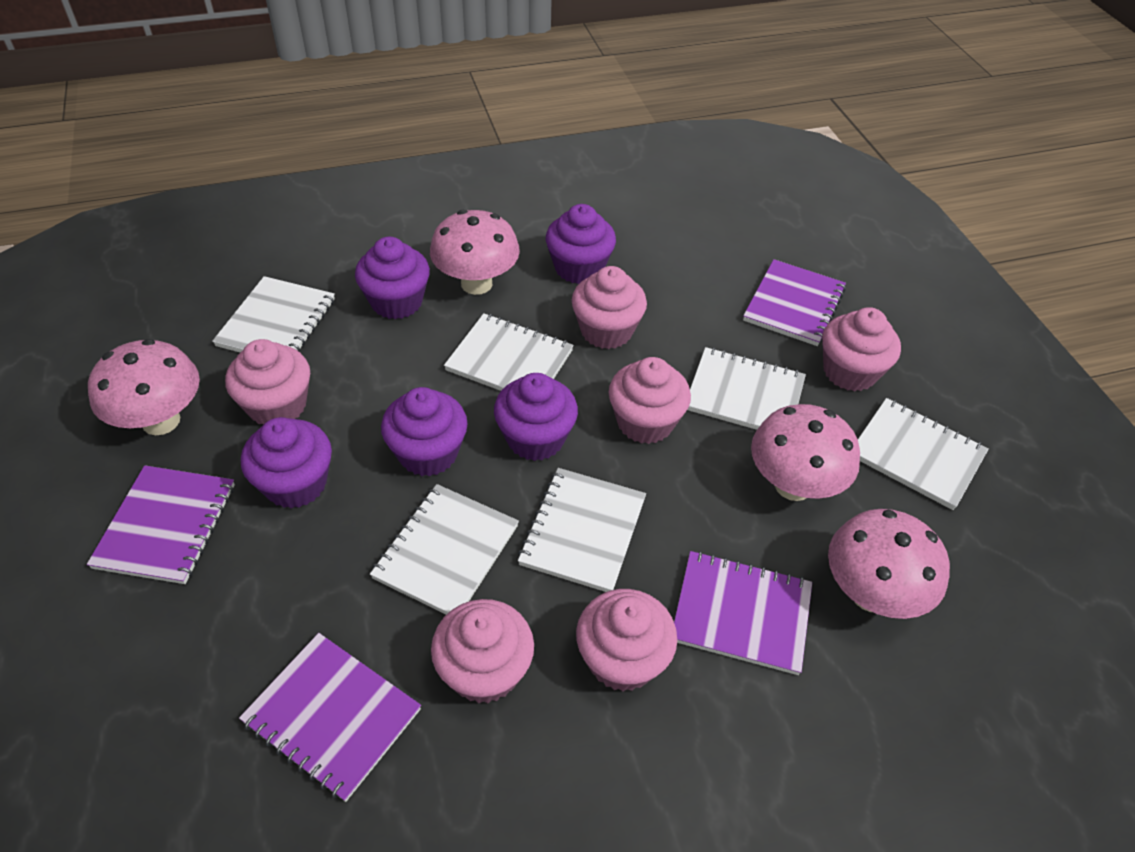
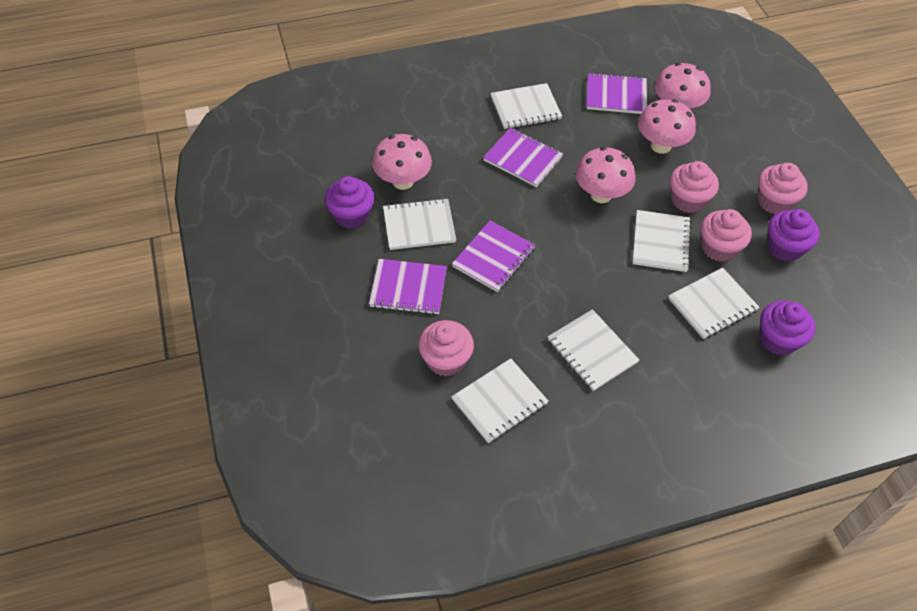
pink cupcake: [225,339,310,425] [431,599,534,703] [572,266,647,349] [576,589,677,692] [609,357,691,444] [822,307,901,391] = 6 -> [418,320,474,376] [670,161,719,213] [701,209,752,262] [758,163,808,214] = 4
purple cupcake: [241,417,332,509] [355,237,430,319] [381,387,468,476] [494,373,578,461] [546,204,616,284] = 5 -> [325,176,375,229] [760,300,816,355] [767,209,820,261] = 3

